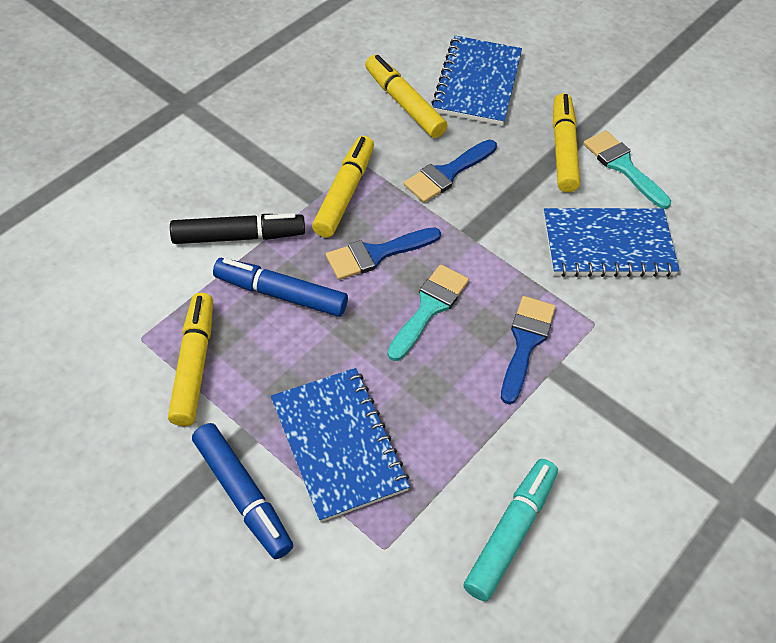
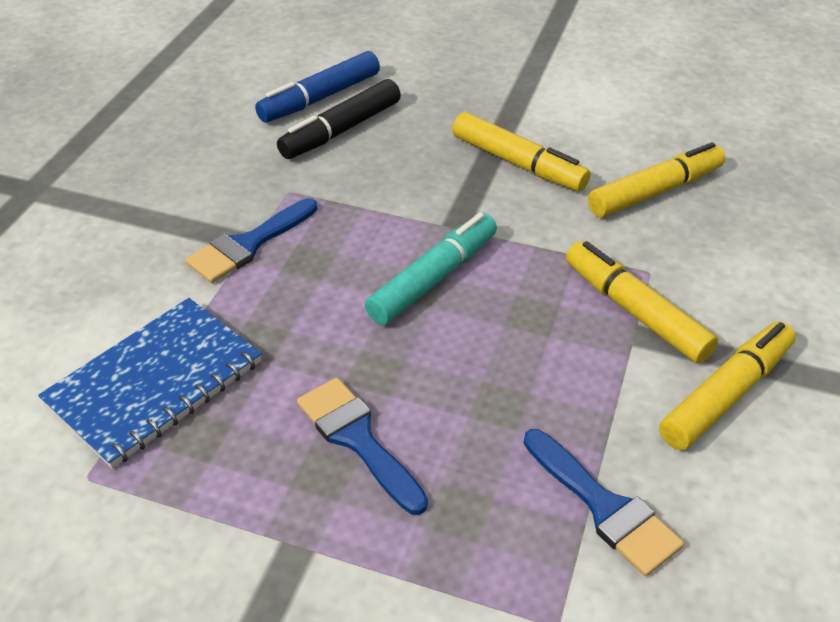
blue marker: [192,423,293,559] [213,258,348,317] = 2 -> [255,51,380,123] = 1
blue notebook: [271,368,410,522] [431,35,522,126] [543,208,680,277] = 3 -> [38,298,262,469] = 1
turquoise brush: [387,264,469,361] [584,130,671,209] = 2 -> none = 0

